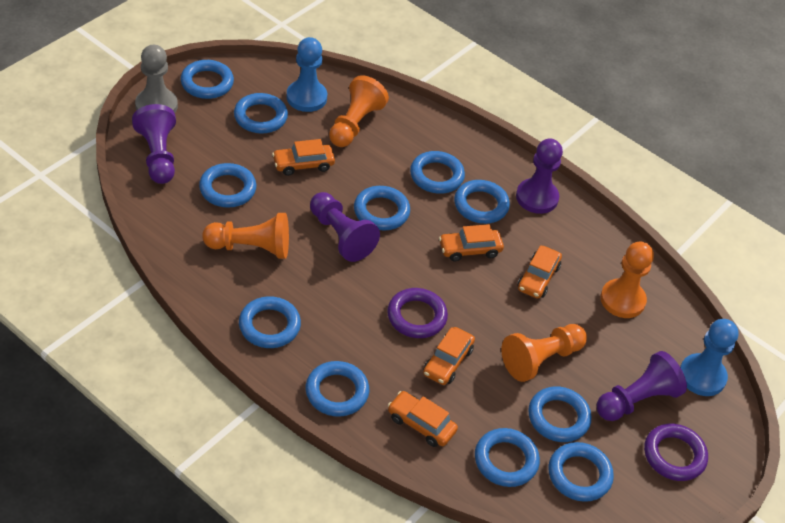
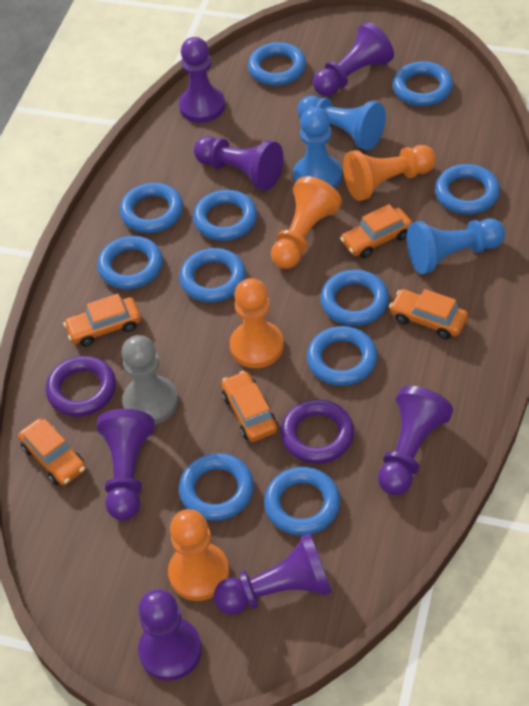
blue pawn: [286,37,327,112] [680,319,739,396] = 2 -> [293,107,342,188] [297,95,386,150] [407,218,505,274] = 3
purple pawn: [132,104,176,184] [310,192,380,262] [516,138,563,214] [597,351,687,421] = 4 -> [97,409,155,521] [138,589,202,681] [179,37,225,123] [194,136,283,191] [214,534,332,615] [313,22,394,96] [378,386,453,495] = 7

